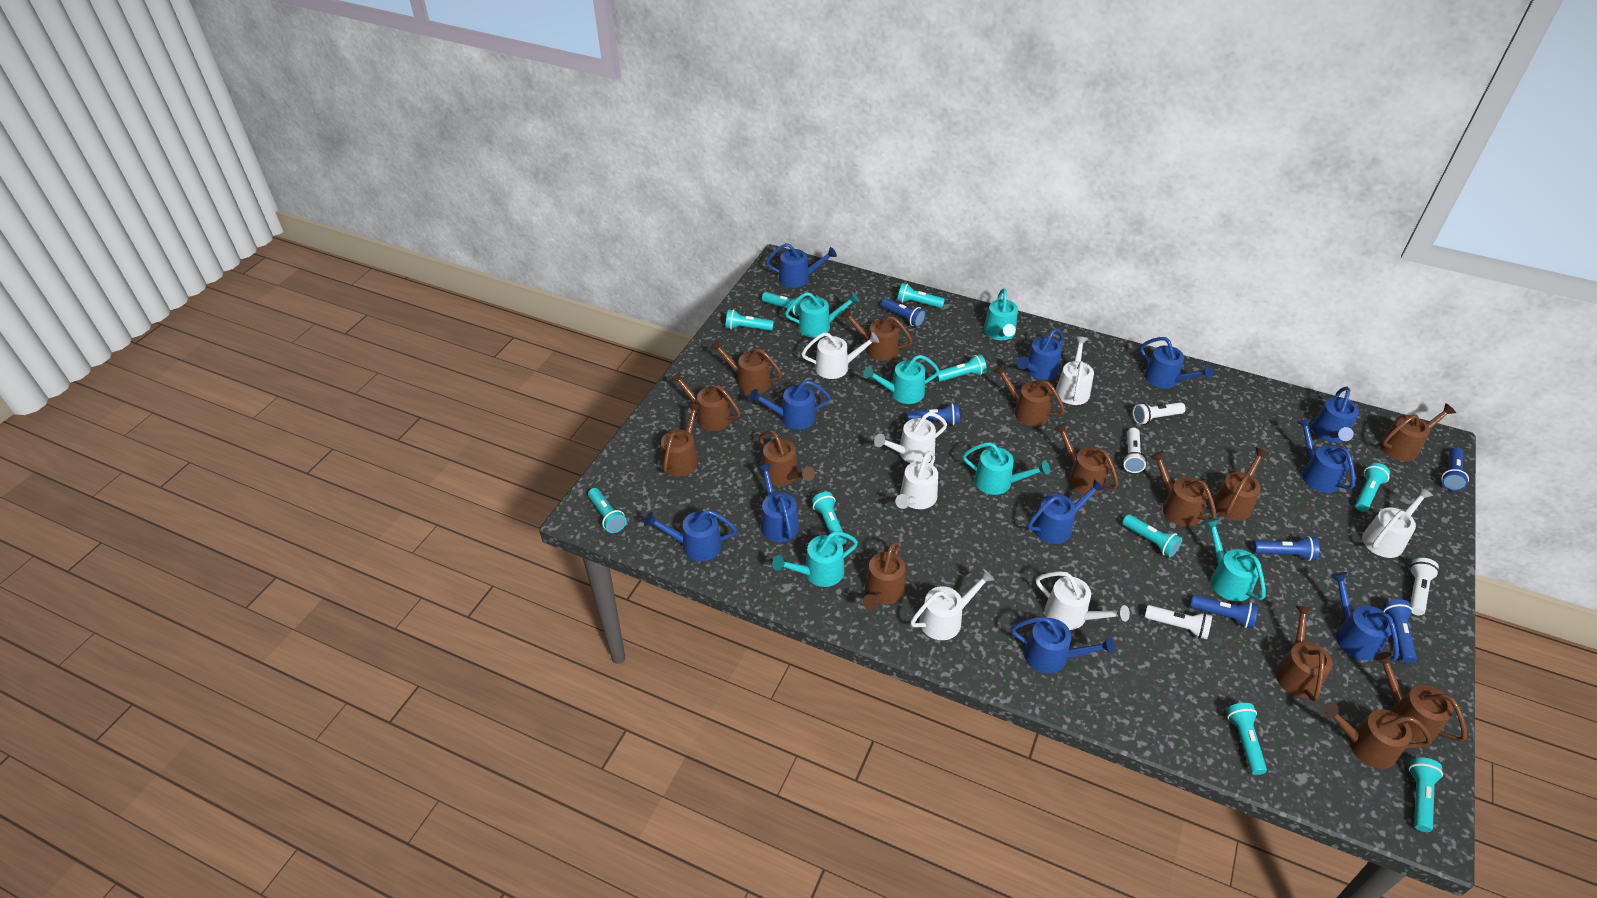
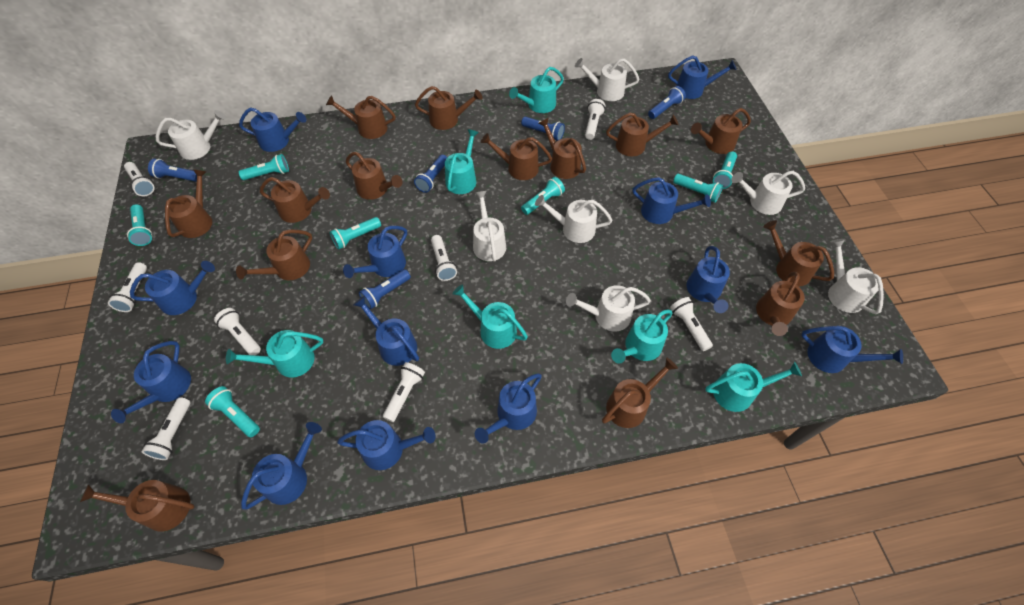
blue flashlight: [881,298,926,327] [907,403,960,425] [1190,595,1258,629] [1253,536,1319,561] [1383,599,1417,663] [1441,447,1469,491] = 6 -> [148,159,197,182] [359,269,411,309] [414,155,447,193] [521,117,565,141] [648,86,686,119] = 5
blue watering can: [644,510,737,561] [749,380,831,430] [758,463,799,542] [766,243,837,288] [1011,617,1115,673] [1017,328,1064,380] [1028,479,1104,544] [1140,337,1213,389] [1297,418,1355,493] [1312,387,1359,443] [1330,572,1399,661] = 11 -> [111,341,191,423] [130,261,215,315] [239,108,306,152] [241,422,322,509] [337,420,436,470] [343,226,407,278] [353,296,419,366] [475,373,542,444] [633,177,711,224] [668,55,737,99] [687,246,730,313] [801,326,903,373] = 12
turquoise flashlight: [588,488,627,533] [725,309,774,331] [762,292,805,316] [812,492,846,545] [897,283,945,308] [936,354,987,382] [1122,514,1182,557] [1226,703,1267,775] [1355,463,1390,512] [1409,757,1443,832] = 10 -> [127,204,152,246] [205,386,260,437] [239,154,289,180] [330,217,381,250] [521,177,565,215] [673,174,723,203] [713,151,737,189] = 7
white flashlight: [1122,428,1147,473] [1133,402,1186,425] [1145,605,1212,639] [1410,558,1439,615] = 4 -> [108,262,147,312] [124,162,155,196] [142,397,190,460] [214,308,261,355] [383,362,425,422] [431,235,457,281] [585,99,605,140] [670,297,713,351] = 8

